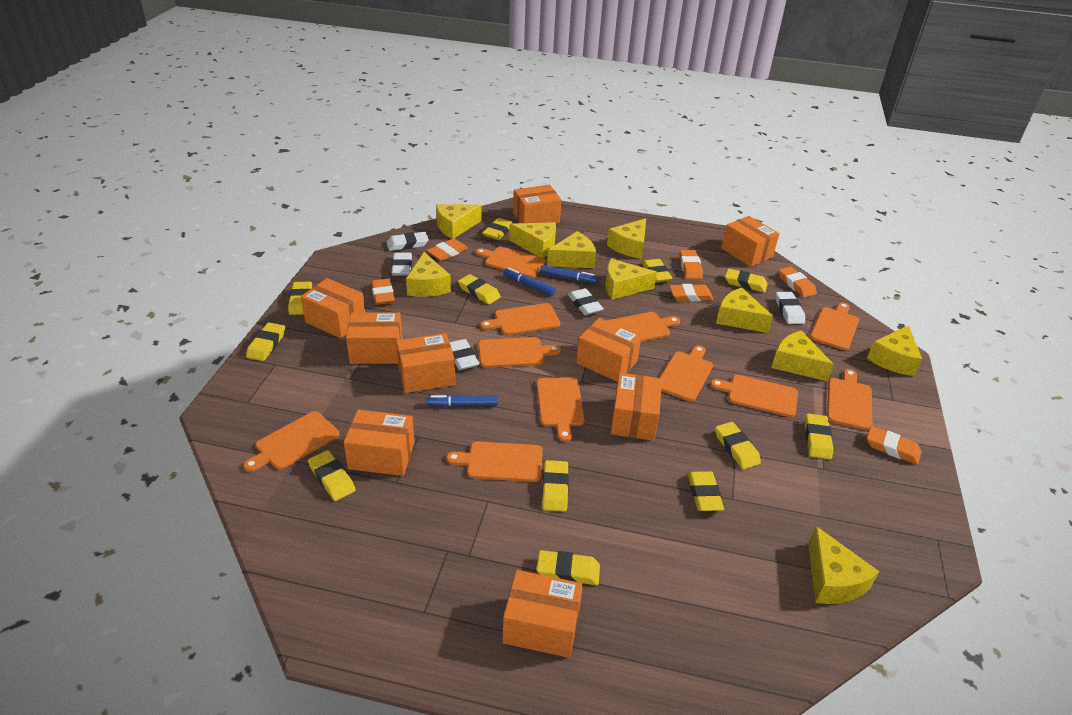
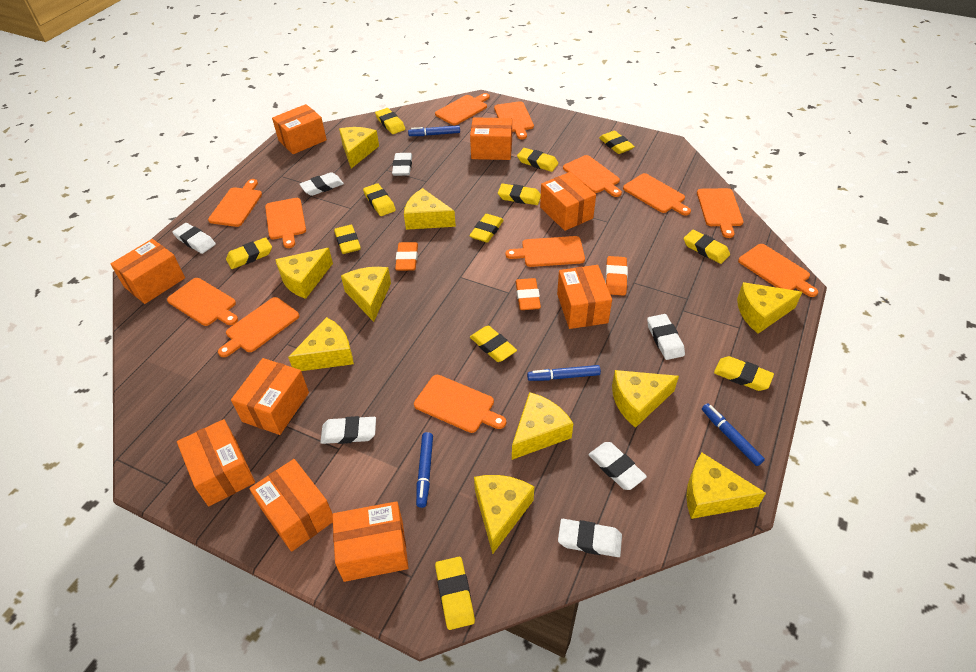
blue marker: [426,395,498,407] [504,268,556,296] [540,265,598,283] = 3 -> [408,125,460,136] [416,432,433,508] [527,365,601,381] [702,403,765,466] = 4
orange cutting board: [244,411,339,472] [447,441,543,482] [476,246,546,278] [478,337,561,368] [480,303,560,335] [536,377,585,442] [606,312,680,342] [660,345,713,401] [710,375,798,417] [810,302,859,350] [827,369,873,430] = 11 -> [167,278,238,326] [208,179,262,227] [218,297,299,357] [265,198,306,248] [414,375,506,433] [435,93,490,125] [494,101,534,139] [505,236,585,267] [563,155,622,197] [623,173,691,216] [697,188,743,238] [738,244,818,297] = 12
orange eraser: [371,279,395,305] [427,238,468,261] [670,284,714,302] [679,250,703,279] [778,266,817,298] [867,426,921,465] = 6 -> [395,242,418,271] [516,278,541,310] [605,256,628,296] = 3
white eraser: [386,232,429,251] [391,252,412,276] [449,339,480,370] [568,288,604,315] [776,292,805,324] = 5 -> [172,223,216,254] [299,172,344,196] [320,416,376,444] [392,153,412,176] [558,519,622,557] [588,442,647,490] [647,314,685,360] = 7

